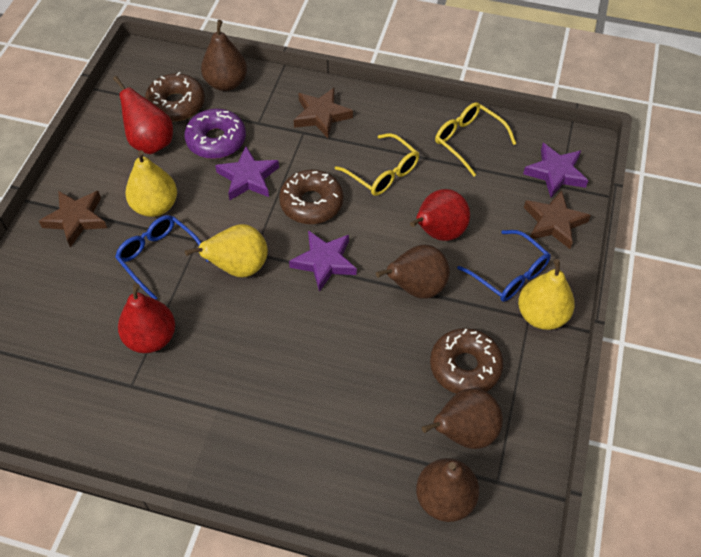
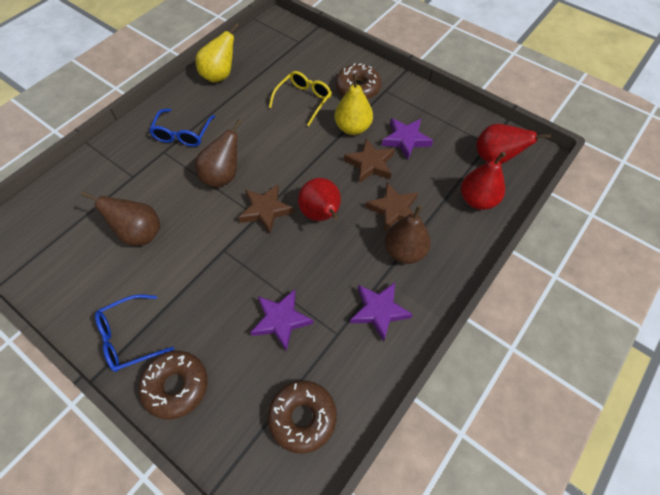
brown pear: [201,20,247,91] [376,245,450,299] [416,458,479,522] [422,388,503,449] = 4 -> [81,191,160,246] [195,119,242,188] [385,205,431,264] = 3
purple donut: [184,109,246,159] = 1 -> none = 0
yellow glasses: [335,133,419,196] [435,102,516,176] = 2 -> [269,71,332,126] = 1
yellow pear: [125,150,177,217] [185,224,268,277] [518,259,575,330] = 3 -> [195,23,239,83] [335,73,373,135] = 2

